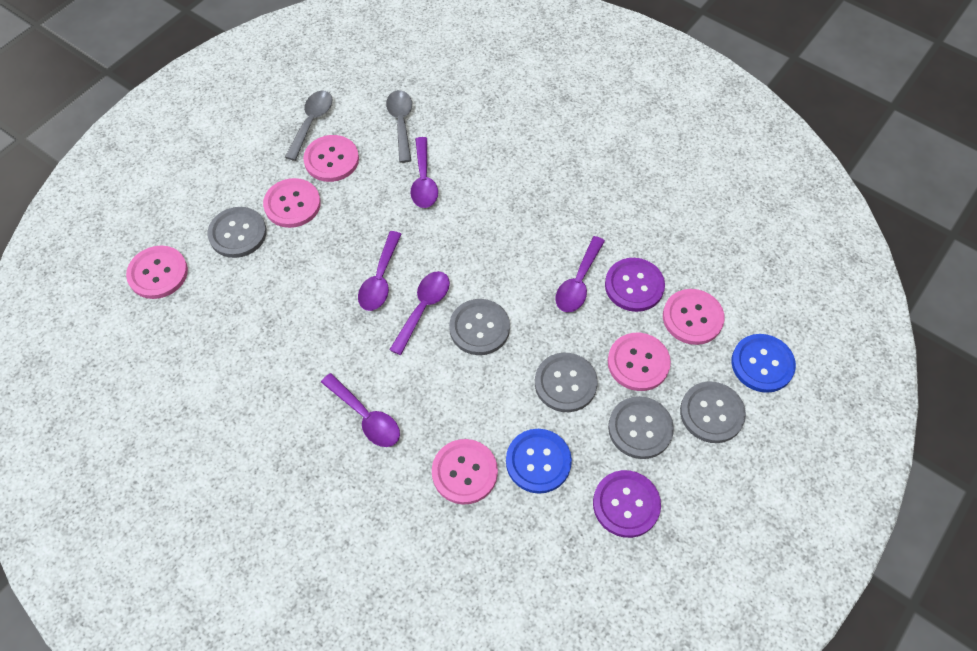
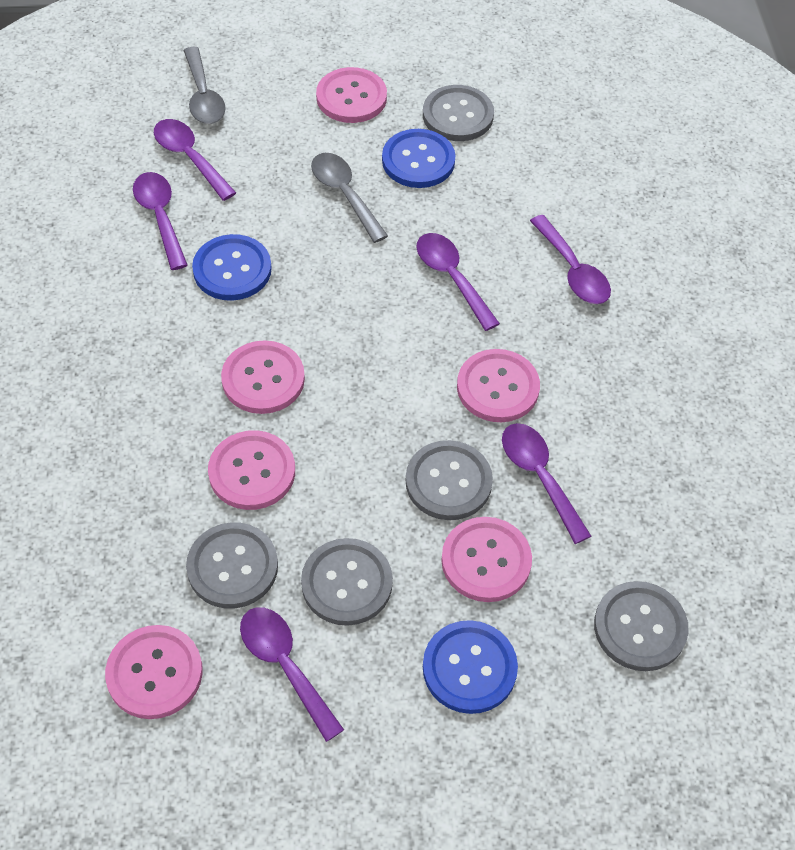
blue button: [506,429,572,494] [732,334,796,393] = 2 -> [192,234,272,301] [382,129,455,188] [423,620,518,714] = 3
purple button: [593,470,661,538] [605,258,665,312] = 2 -> none = 0
purple spoon: [321,373,400,447] [358,231,402,311] [389,271,450,355] [410,137,438,208] [555,236,605,312] = 5 -> [133,172,188,270] [154,119,236,201] [240,607,344,742] [416,233,500,331] [502,423,591,544] [530,215,611,304] = 6

